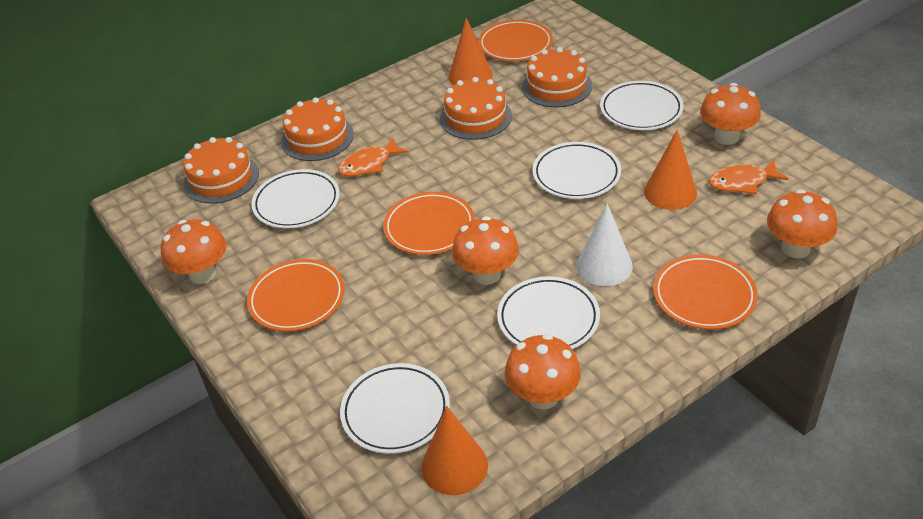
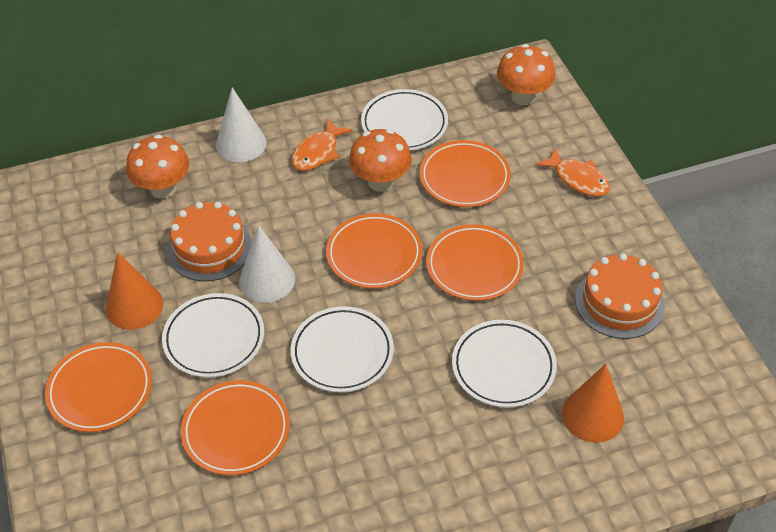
orange cake: [183,137,259,204] [281,97,354,161] [440,77,512,140] [522,47,592,107] = 4 -> [167,202,252,281] [575,253,665,339] = 2
orange cone: [422,406,488,495] [449,18,493,85] [644,130,697,210] = 3 -> [106,252,163,330] [562,364,624,443] = 2
orange mushroom: [161,219,226,284] [452,216,519,285] [505,334,581,409] [700,83,761,145] [767,189,837,259] = 5 -> [126,135,189,199] [349,129,412,191] [497,44,555,105] = 3
orange plate: [247,259,345,331] [383,192,475,255] [478,20,553,61] [653,255,758,329] = 4 -> [45,342,152,432] [181,380,290,476] [326,213,422,289] [420,140,511,207] [426,224,524,301] = 5
white cone: [576,203,633,286] = 1 -> [216,87,267,162] [239,225,295,303] = 2
white plate: [252,169,340,228] [340,363,450,454] [497,276,600,349] [533,142,621,199] [600,81,684,130] = 5 -> [162,293,264,378] [291,306,394,393] [361,89,448,151] [452,320,557,408] = 4

